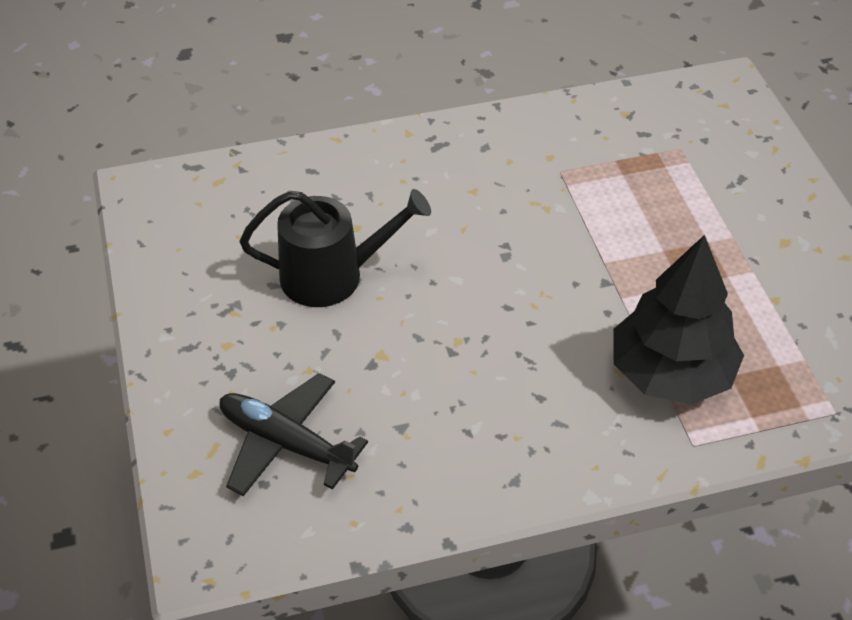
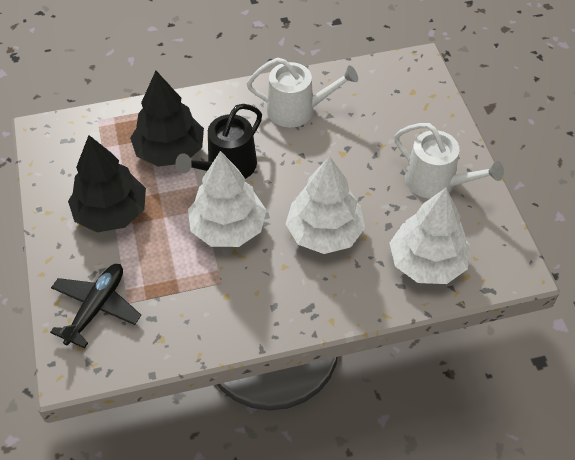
black tree: [613,235,744,405] = 1 -> [68,135,146,232] [130,71,204,167] = 2
white tree: none = 0 -> [188,151,266,247] [286,156,365,254] [390,188,471,284] = 3
white watering can: none = 0 -> [247,58,358,127] [394,123,504,198] = 2

